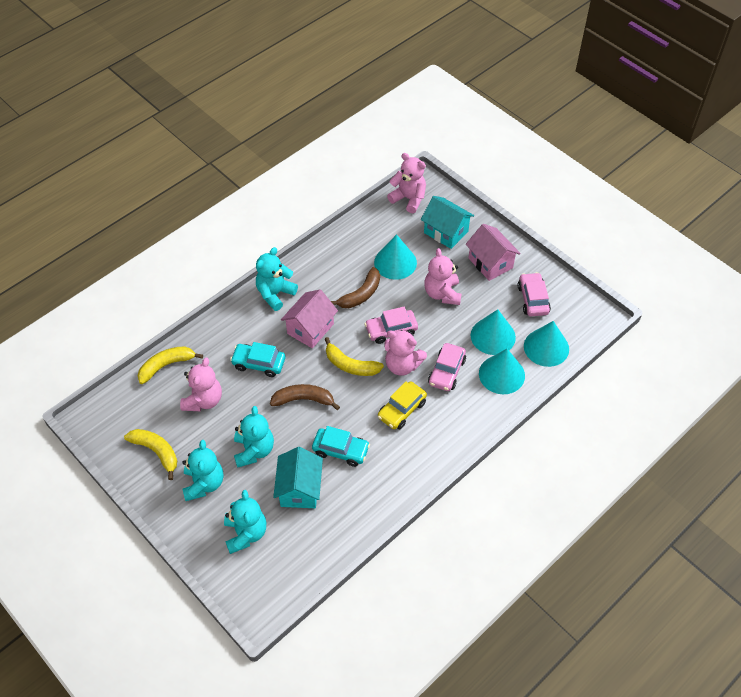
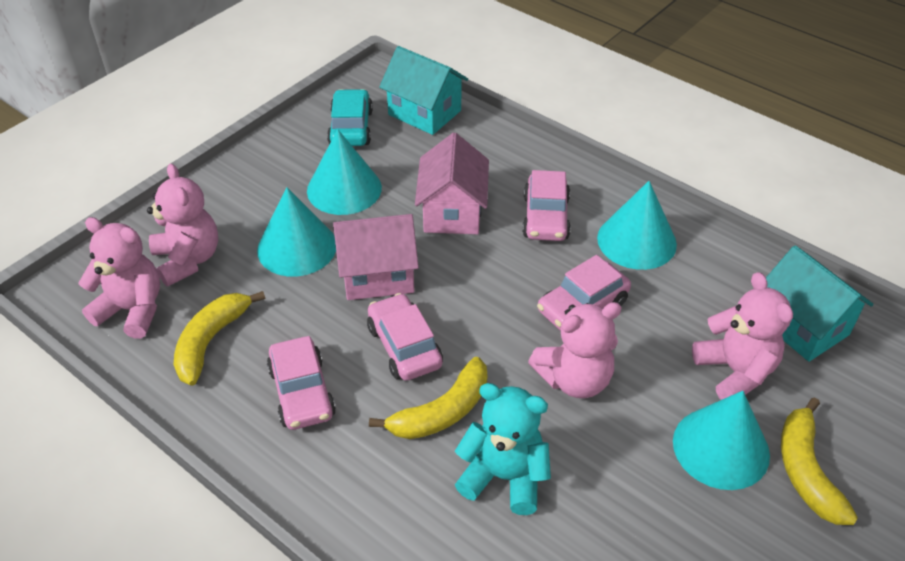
brown banana: [270,384,340,410] [331,267,380,308] = 2 -> none = 0
pink car: [364,307,418,344] [428,343,466,391] [518,272,551,316] = 3 -> [267,336,336,430] [367,293,443,381] [522,170,571,241] [537,255,631,331] = 4
turquoise car: [230,342,285,377] [312,426,370,467] = 2 -> [327,89,373,146] = 1
turquoise teddy bear: [182,440,223,501] [224,490,267,554] [234,406,274,468] [256,247,298,311] = 4 -> [455,383,551,515] = 1
yellow car: [378,381,427,429] = 1 -> none = 0

